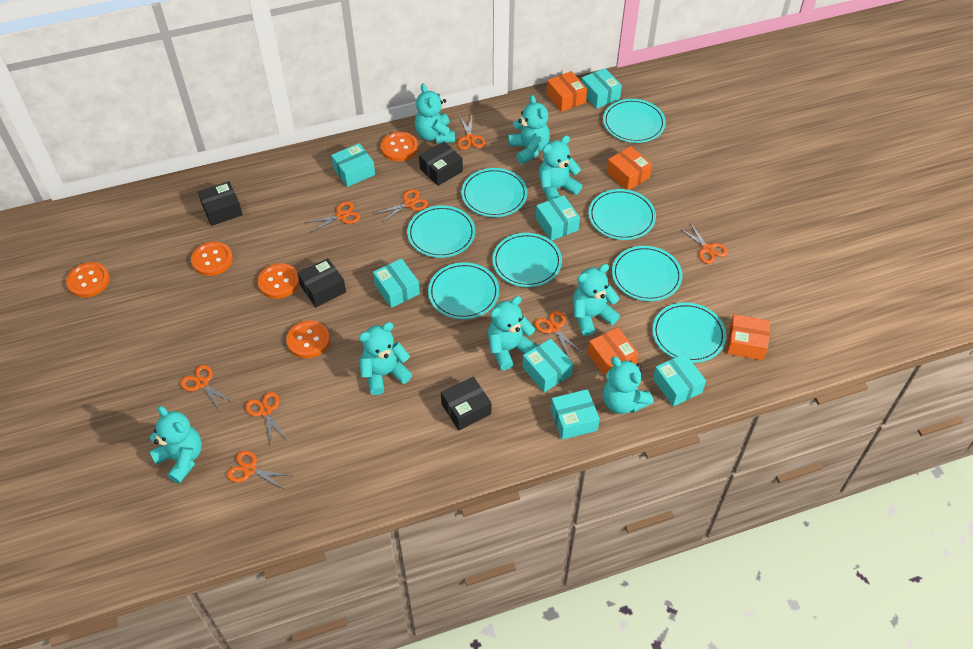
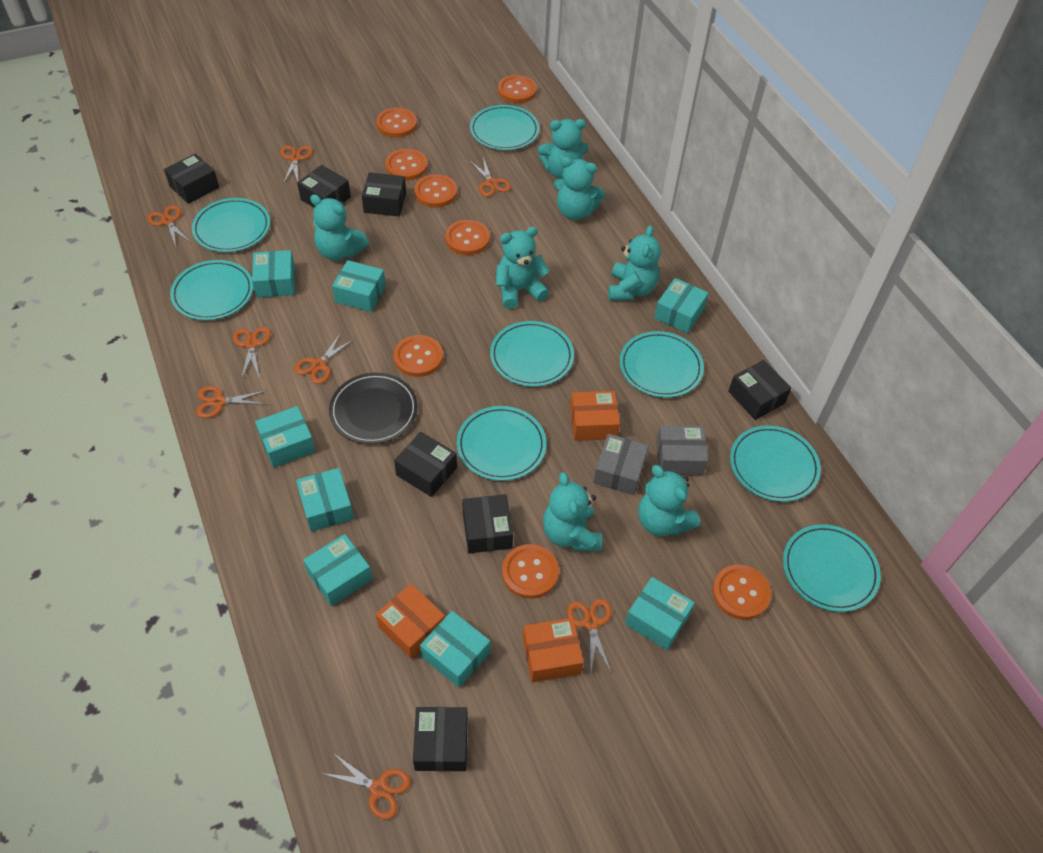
black box: [198,181,243,226] [297,258,346,307] [419,141,463,186] [441,376,491,430] = 4 -> [164,153,219,204] [297,165,351,208] [362,172,406,216] [394,432,457,497] [413,707,468,771] [462,494,513,554] [728,360,792,420] = 7
black plate: none = 0 -> [329,373,418,444] = 1
grey box: none = 0 -> [593,434,649,495] [656,425,708,476] = 2
orange box: [546,71,587,112] [588,327,639,379] [606,146,652,190] [727,314,770,360] = 4 -> [376,583,445,659] [523,618,584,682] [570,391,620,441] = 3
orange button: [66,262,110,297] [191,242,233,276] [258,263,300,299] [286,320,330,358] [381,132,418,161] = 5 -> [376,108,417,137] [385,149,428,181] [394,335,443,377] [414,174,457,208] [445,220,490,255] [498,75,537,103] [502,544,559,599] [712,565,771,620] = 8
turquoise box: [331,143,375,187] [373,258,420,308] [522,339,573,392] [536,195,580,241] [551,389,600,440] [581,68,622,109] [653,353,706,406] = 7 -> [252,250,295,298] [255,406,316,468] [296,468,354,532] [303,534,372,606] [332,260,386,312] [420,611,490,688] [625,577,695,650] [654,278,709,334] = 8
turquoise teddy bear: [150,406,202,484] [359,322,412,395] [415,84,455,144] [488,296,537,370] [508,95,550,164] [539,135,582,200] [573,264,620,336] [603,357,654,414] = 8 -> [310,194,369,261] [496,227,550,309] [538,119,589,179] [543,472,602,551] [554,157,605,220] [608,225,661,301] [638,465,700,536] = 7

